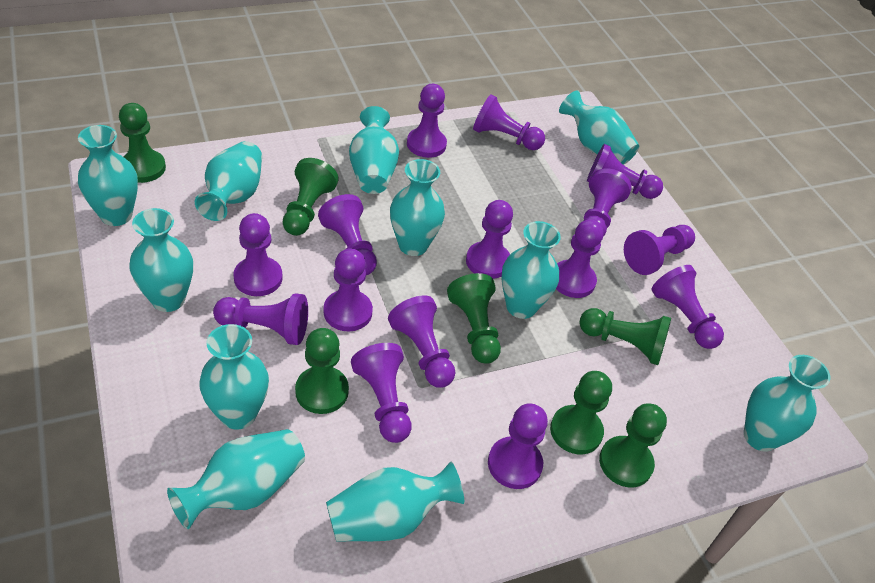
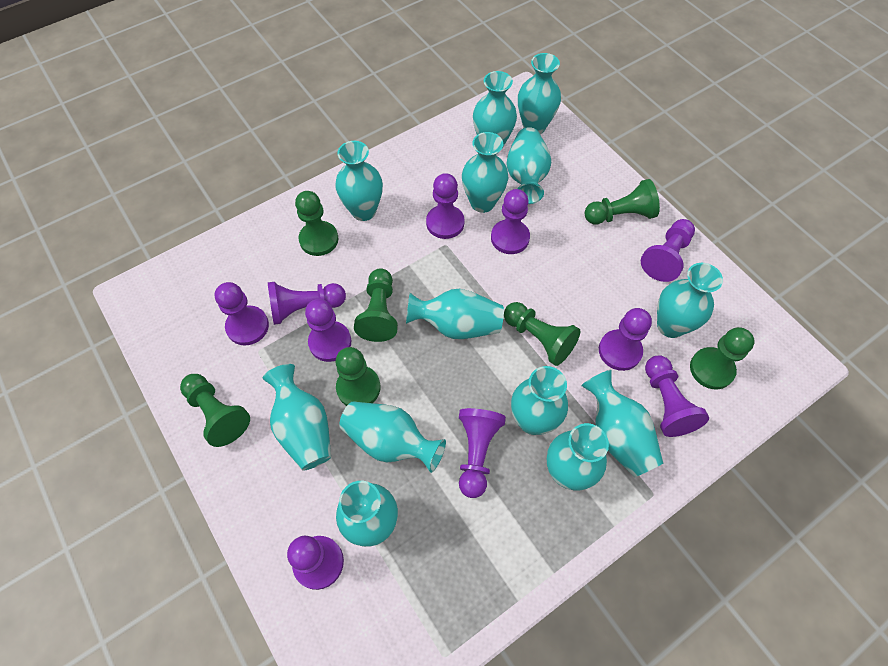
purple pawn: [213,293,308,345] [233,213,283,296] [318,194,377,275] [324,248,373,331] [351,343,411,443] [388,295,455,388] [407,84,447,158] [466,200,513,279] [473,94,545,150] [488,403,548,489] [556,220,603,298] [584,168,632,236] [587,144,663,199] [624,225,695,275] [652,265,724,349] = 15 -> [215,282,269,346] [268,282,346,325] [287,536,344,590] [305,299,351,362] [426,173,465,239] [459,408,506,498] [491,189,530,254] [599,308,652,371] [641,219,695,282] [645,356,709,437] = 10
turquoise vase: [78,125,138,226] [129,208,193,312] [167,429,305,529] [195,141,262,221] [199,324,269,430] [326,462,464,542] [349,106,399,194] [390,159,445,256] [501,221,561,319] [559,90,639,165] [744,355,830,452] = 11 -> [263,364,331,471] [335,141,383,221] [336,481,398,547] [339,401,446,473] [406,288,504,339] [462,132,508,213] [473,71,517,147] [506,127,551,204] [511,366,568,435] [518,53,561,134] [547,423,609,490] [581,370,663,477] [657,263,723,338] = 13

